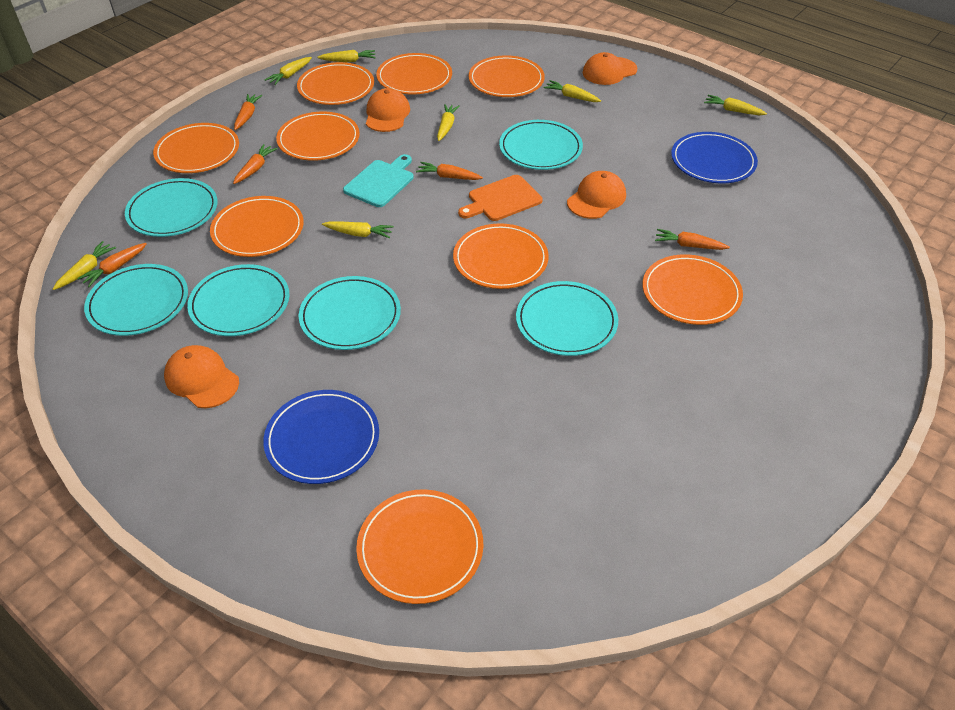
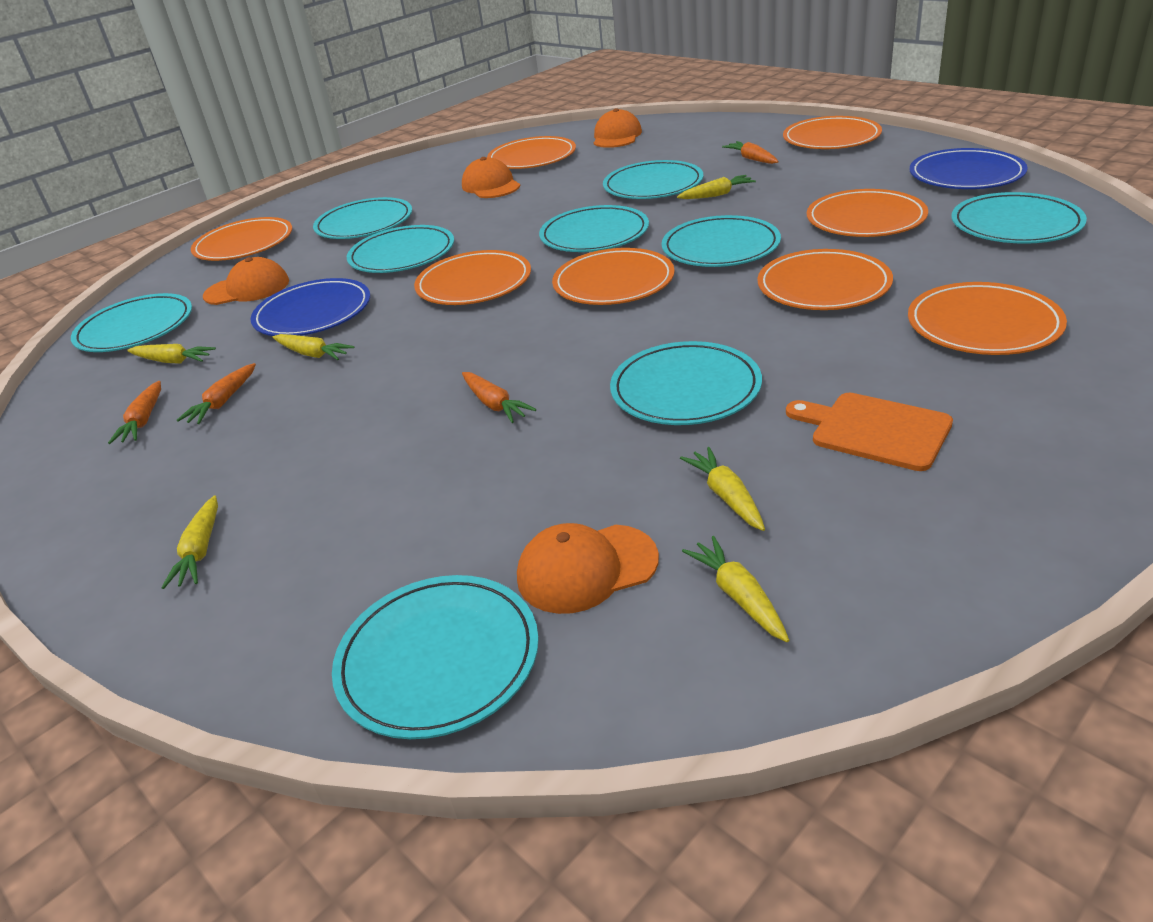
orange carrot: [77,243,147,287] [233,144,278,184] [234,94,262,130] [416,162,483,180] [655,229,730,250] = 5 -> [108,381,161,444] [177,363,256,424] [462,372,536,423] [722,141,779,164] = 4
orange plate: [153,123,239,173] [210,196,304,257] [276,111,360,161] [297,62,374,105] [356,489,483,604] [376,53,452,94] [453,223,549,289] [469,55,545,97] [642,254,743,325] = 9 -> [191,217,292,261] [414,250,531,305] [487,136,576,169] [552,248,675,305] [758,249,893,310] [783,116,882,149] [807,189,928,237] [908,282,1067,355] = 8
turquoise cutting board: [343,154,414,207] = 1 -> none = 0
turquoise plate: [84,264,188,336] [125,178,218,237] [187,264,289,336] [298,276,401,350] [499,120,583,170] [516,281,618,356] = 6 -> [71,293,192,352] [313,197,412,239] [332,575,539,739] [347,225,454,273] [539,205,649,252] [603,160,703,199] [610,341,762,425] [662,215,781,267] [952,192,1087,244] = 9
yellow carrot: [53,241,116,290] [265,57,312,85] [317,50,376,62] [322,221,394,239] [437,104,460,141] [543,80,601,102] [704,95,767,115] = 7 -> [127,344,216,364] [161,496,218,589] [273,334,354,360] [677,175,756,199] [680,447,765,531] [682,536,789,642] = 6

